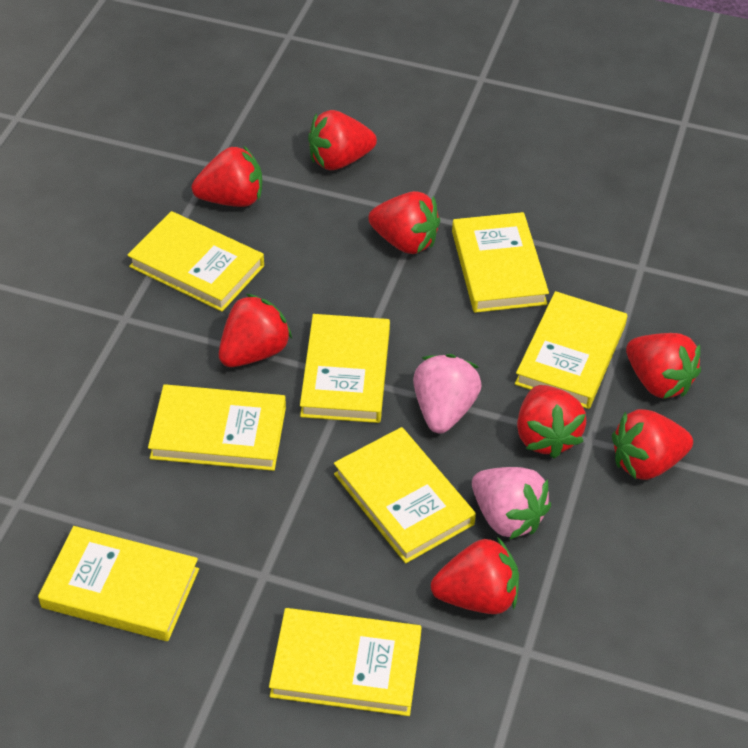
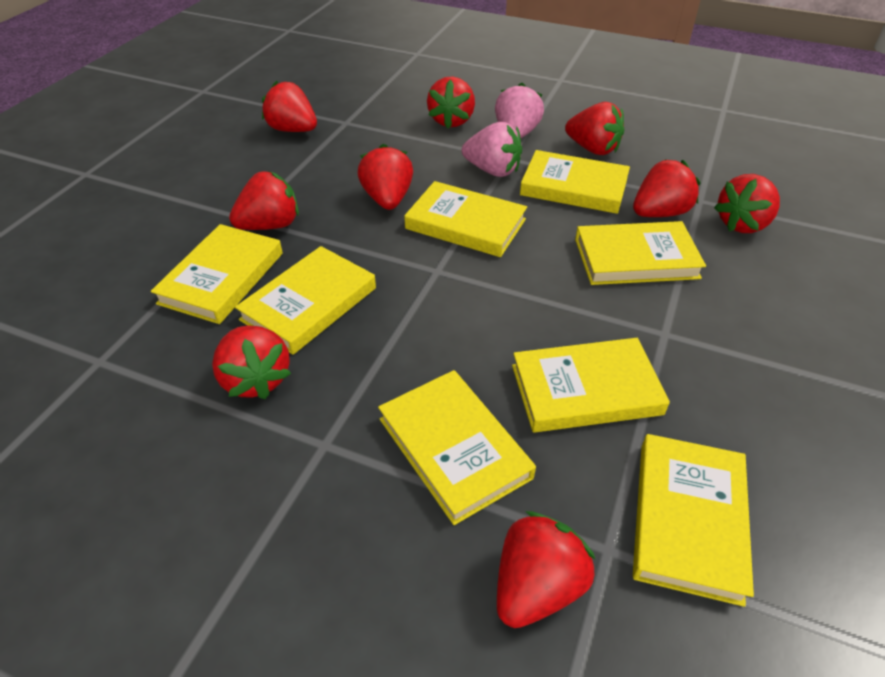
red strawberry: [192,145,262,207] [219,294,292,367] [308,110,377,170] [368,191,440,254] [431,537,519,614] [517,385,586,459] [612,409,693,480] [626,333,701,399] = 8 -> [212,325,291,399] [229,171,299,230] [262,81,317,132] [357,144,413,210] [427,76,475,129] [497,511,595,628] [565,102,624,155] [633,160,700,217] [714,174,780,233] = 9

